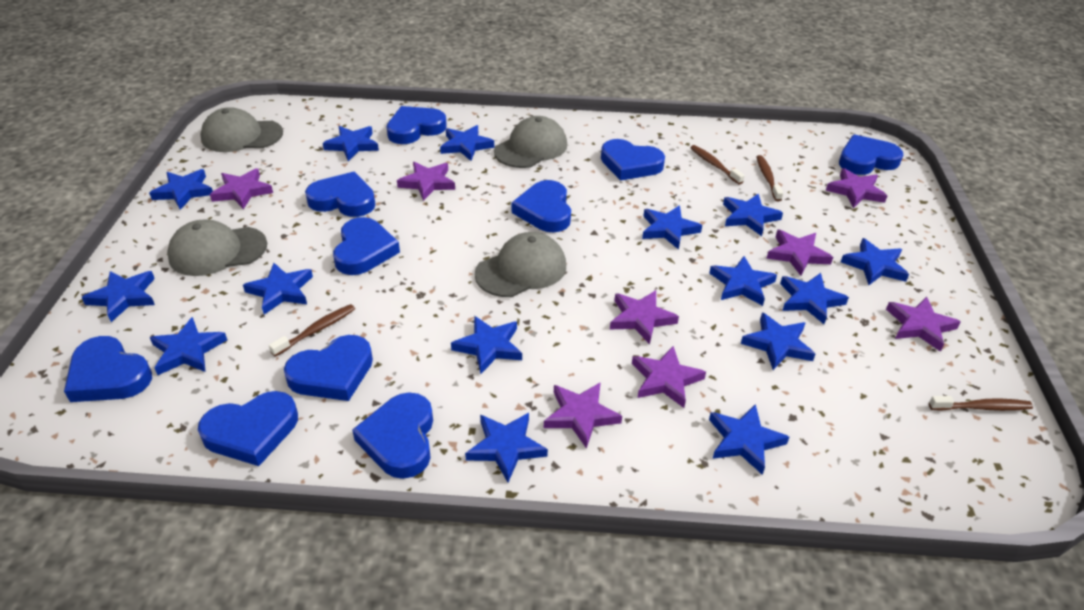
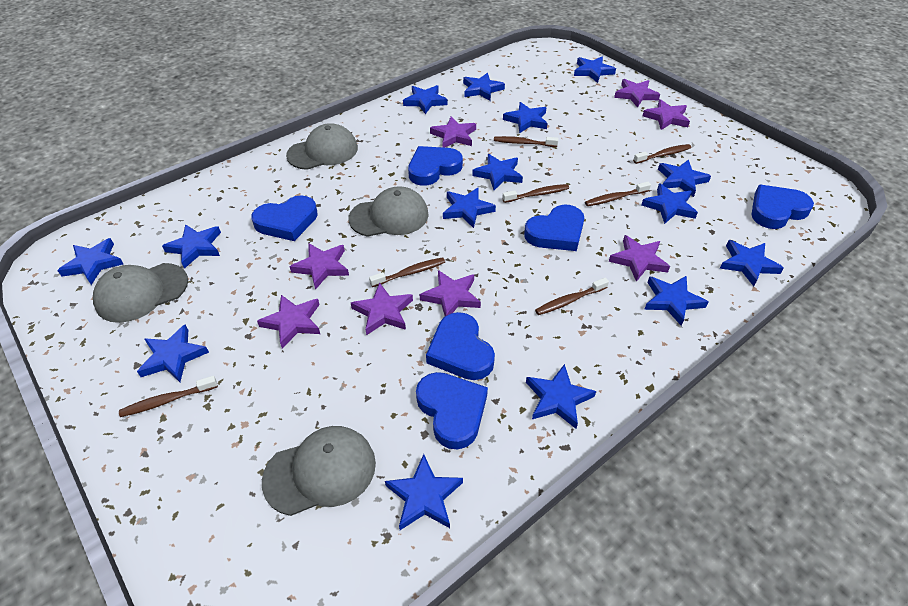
blue heart: [64,336,152,402] [198,391,298,466] [284,335,373,401] [305,172,376,217] [333,217,400,275] [352,392,433,479] [387,106,447,144] [512,180,571,232] [601,139,665,181] [839,134,903,175] = 10 -> [251,195,318,241] [408,146,463,186] [416,372,488,449] [426,312,495,380] [524,205,584,251] [751,185,814,229] = 6
brown toothbrush: [269,304,355,357] [690,145,745,184] [757,155,783,201] [929,396,1033,411] = 4 -> [119,376,218,417] [369,257,445,287] [494,136,559,147] [502,184,569,203] [535,278,609,315] [585,182,651,206] [633,144,691,164] = 7

